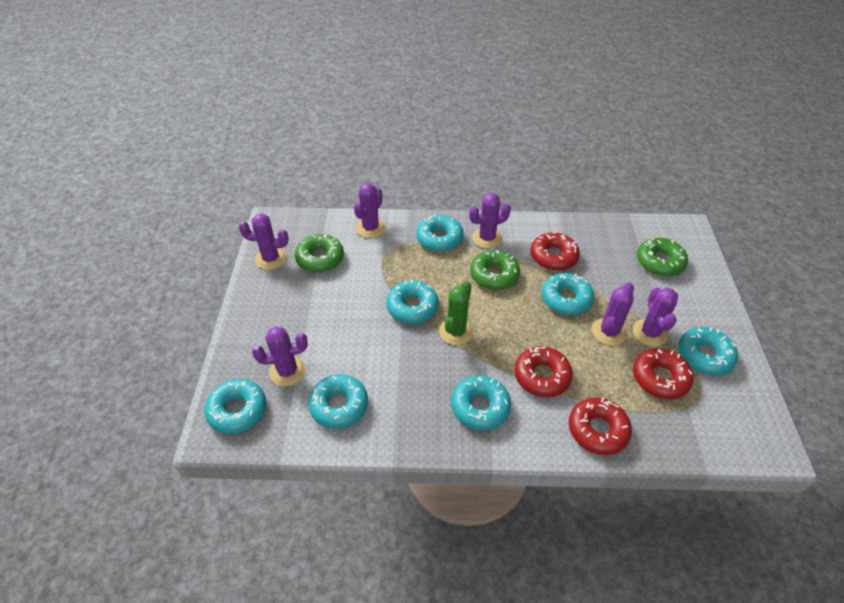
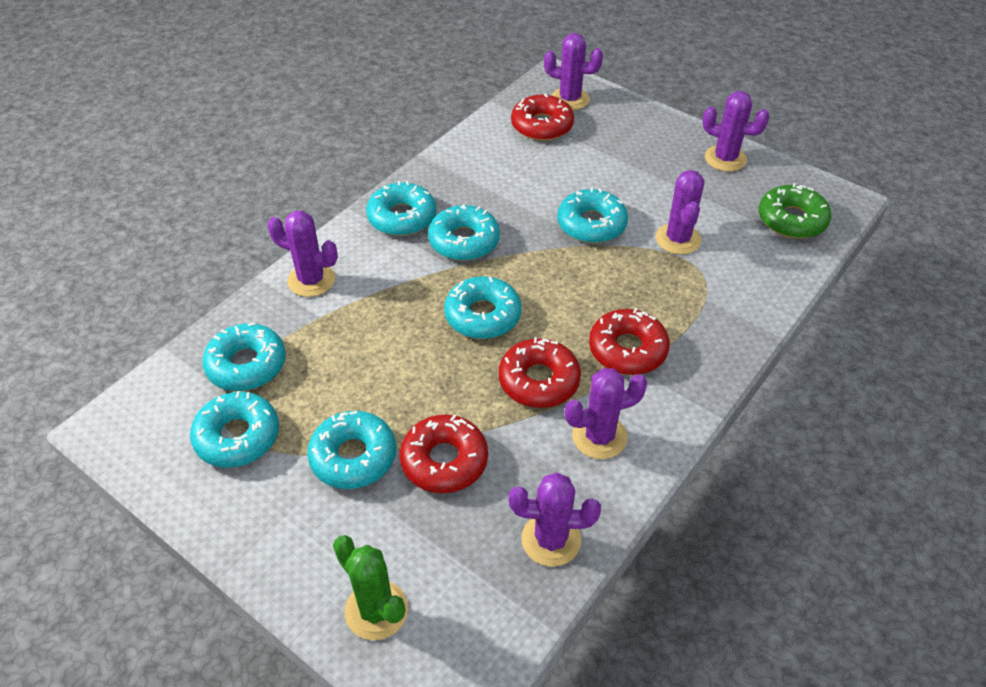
green donut: [295,234,344,273] [470,250,520,290] [637,238,688,276] = 3 -> [759,183,831,239] = 1

